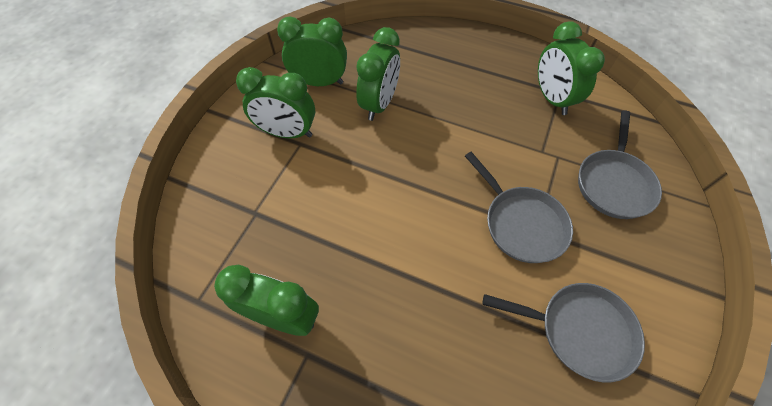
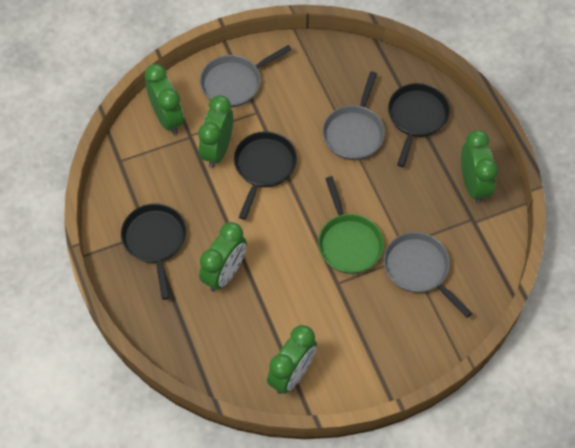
black pan: none = 0 -> [121,203,186,300] [234,131,297,220] [388,83,450,167] = 3
green pan: none = 0 -> [318,176,384,274] = 1

